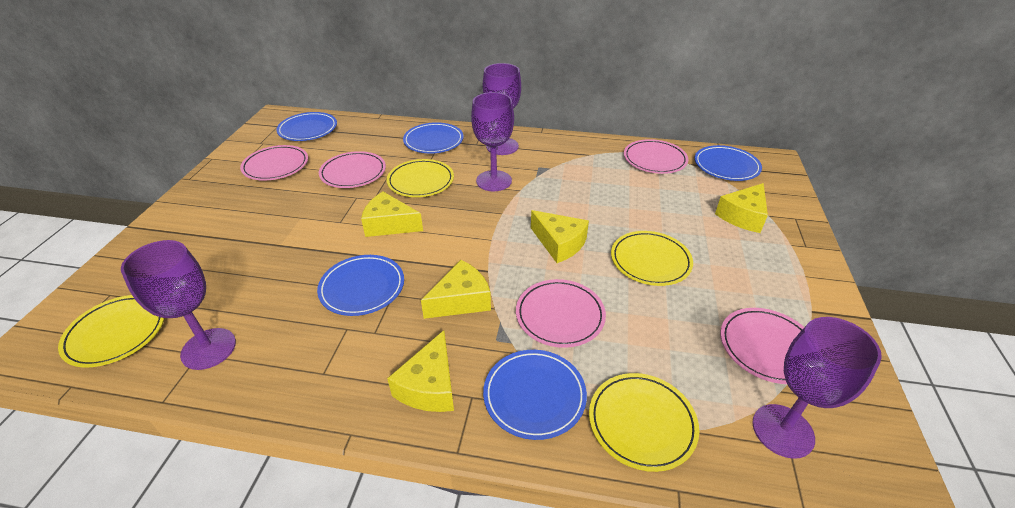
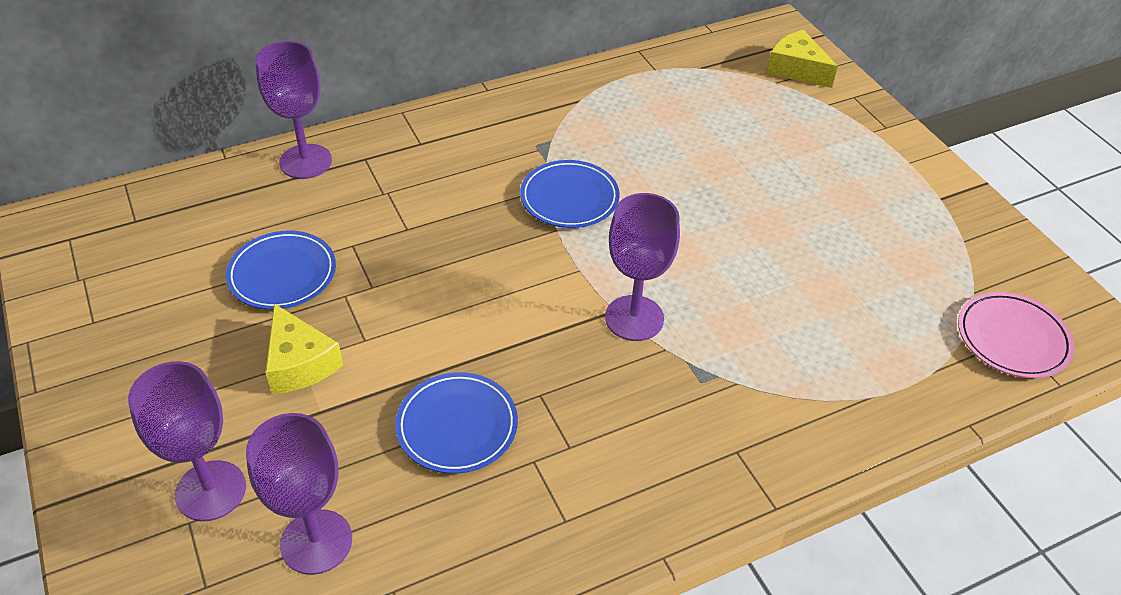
blue plate: [276,112,337,141] [317,255,404,316] [403,122,464,153] [483,350,587,440] [695,145,762,181] = 5 -> [226,231,336,310] [395,372,518,474] [520,160,620,228] = 3
pink plate: [240,145,308,181] [319,151,386,188] [516,279,606,348] [624,139,688,174] [720,308,804,384] = 5 -> [958,292,1074,378] = 1
yellow cheese: [361,191,423,237] [387,330,454,412] [421,260,491,319] [531,210,589,263] [715,183,768,233] = 5 -> [265,304,343,394] [767,30,838,88] = 2
yellow plate: [58,295,164,367] [387,159,454,197] [589,373,699,472] [611,231,693,286] = 4 -> none = 0

